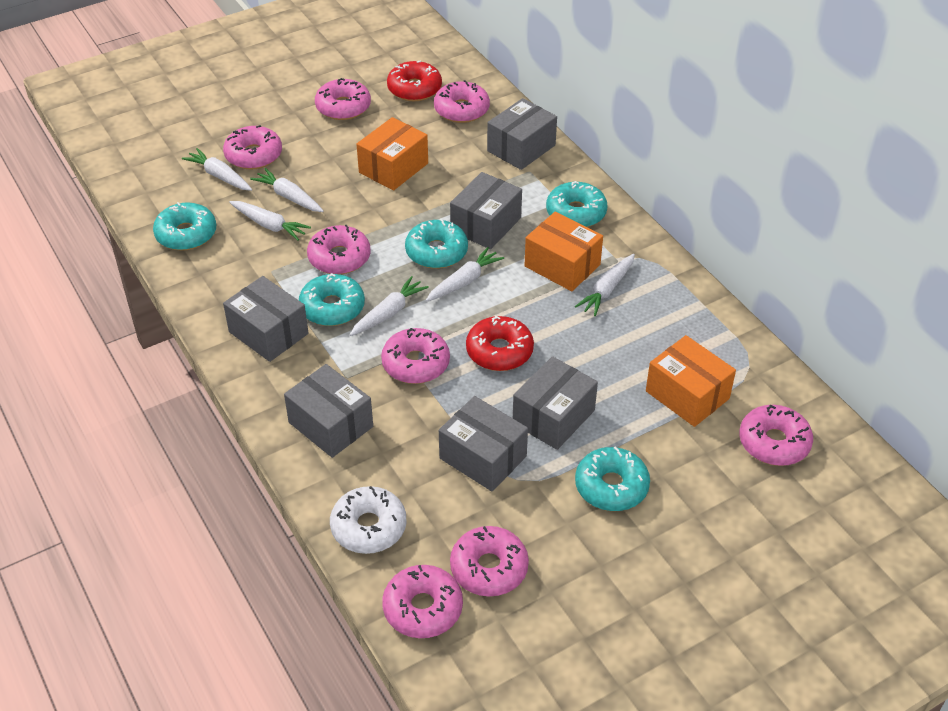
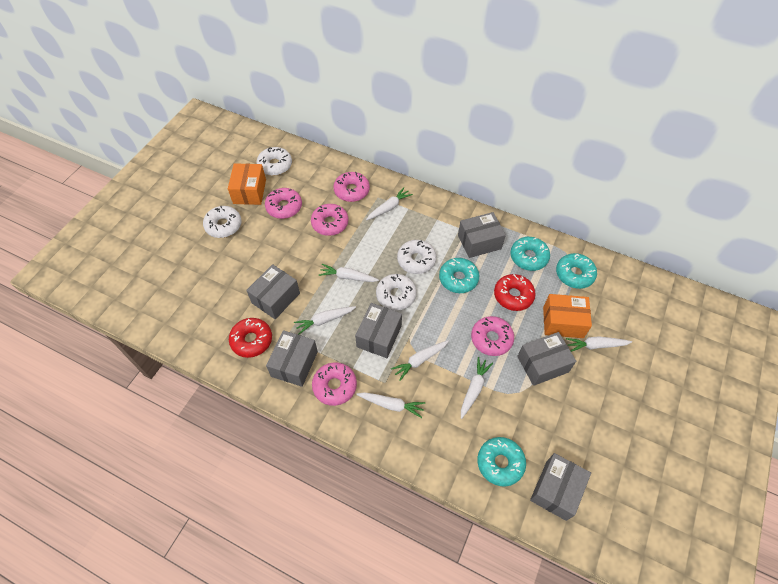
orange box: [357,117,428,191] [525,211,603,291] [646,335,736,427] = 3 -> [228,163,266,205] [543,294,592,338] = 2
pink donut: [223,125,282,169] [307,225,371,275] [315,78,371,120] [381,328,450,384] [382,565,463,638] [434,80,490,123] [450,526,529,596] [739,405,813,466] = 8 -> [265,188,302,219] [311,204,348,236] [312,362,357,406] [334,172,370,202] [471,316,514,356] = 5
turquoise donut: [153,202,216,251] [299,273,365,326] [405,219,468,269] [546,181,608,227] [575,447,650,511] = 5 -> [439,258,479,293] [477,437,526,486] [510,237,550,271] [556,253,597,289] = 4
white carrot: [182,148,252,191] [229,201,311,241] [250,168,324,212] [350,276,429,336] [426,247,504,302] [575,254,635,316] = 6 -> [294,306,356,334] [319,264,379,282] [356,392,425,418] [366,187,413,220] [391,340,449,381] [461,357,493,419] [566,336,632,352] = 7
white donut: [330,486,407,554] = 1 -> [203,206,242,238] [257,147,292,176] [376,274,417,311] [397,240,437,274] = 4

